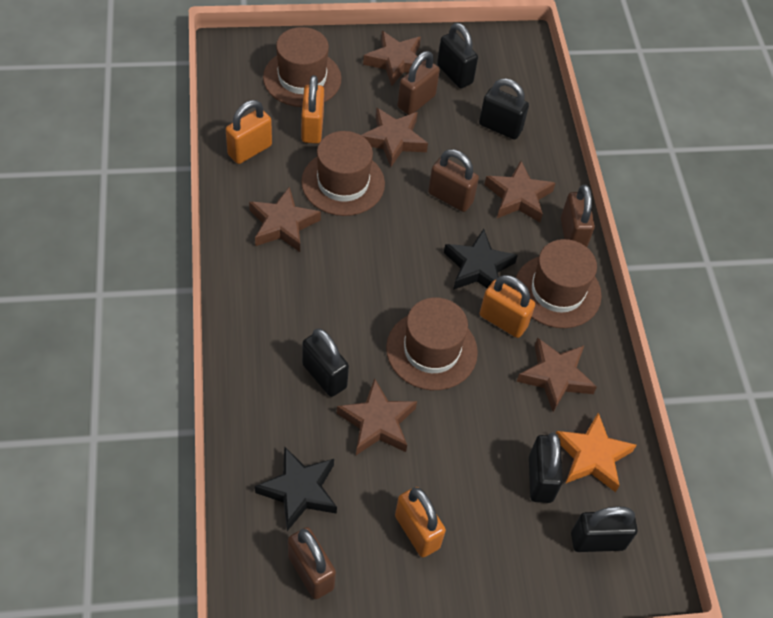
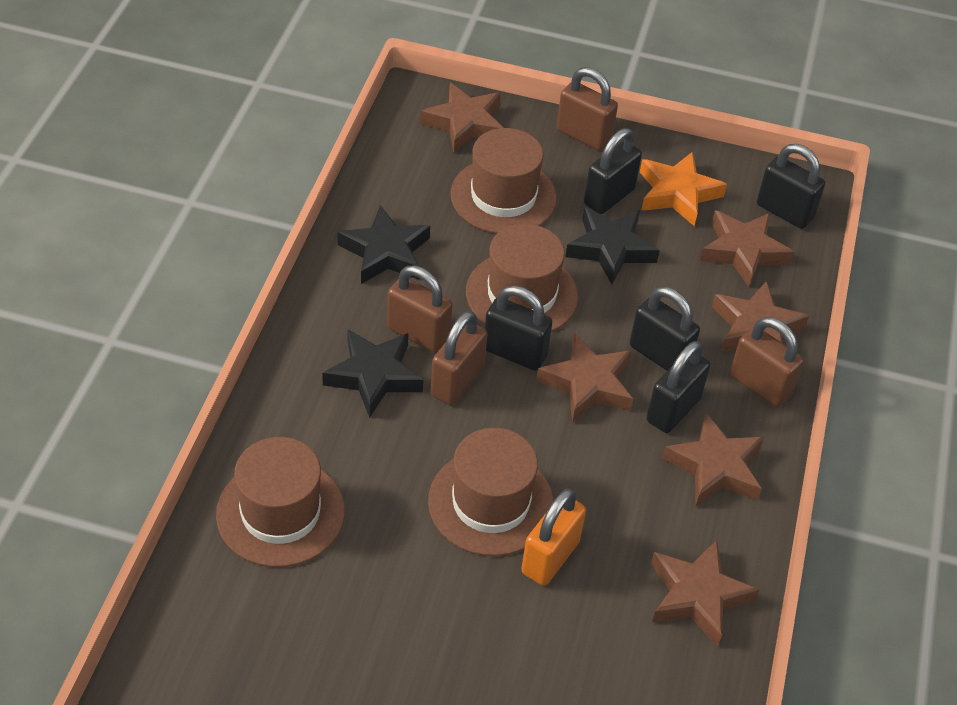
black star: [255,447,337,531] [444,229,518,290] = 2 -> [322,329,423,418] [338,205,430,284] [565,207,660,284] = 3
orange padlock: [226,100,272,164] [301,75,324,144] [395,487,446,557] [480,275,535,338] = 4 -> [521,488,586,586] = 1

